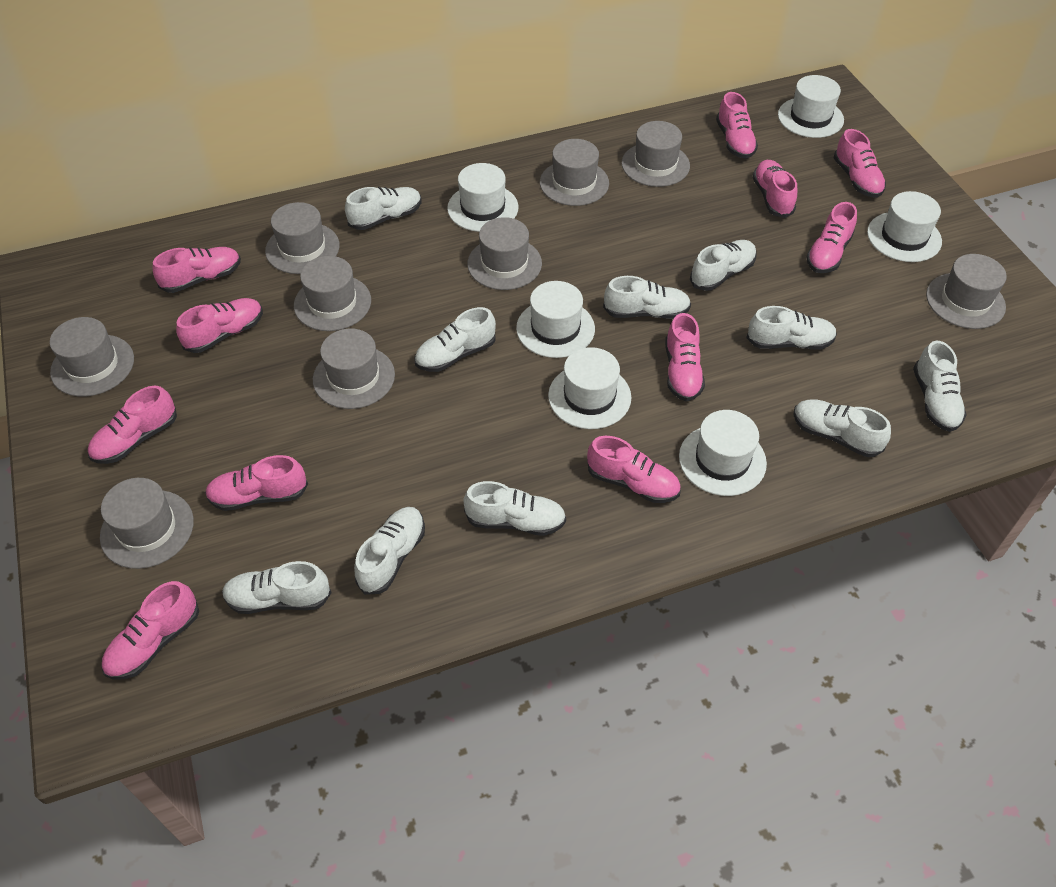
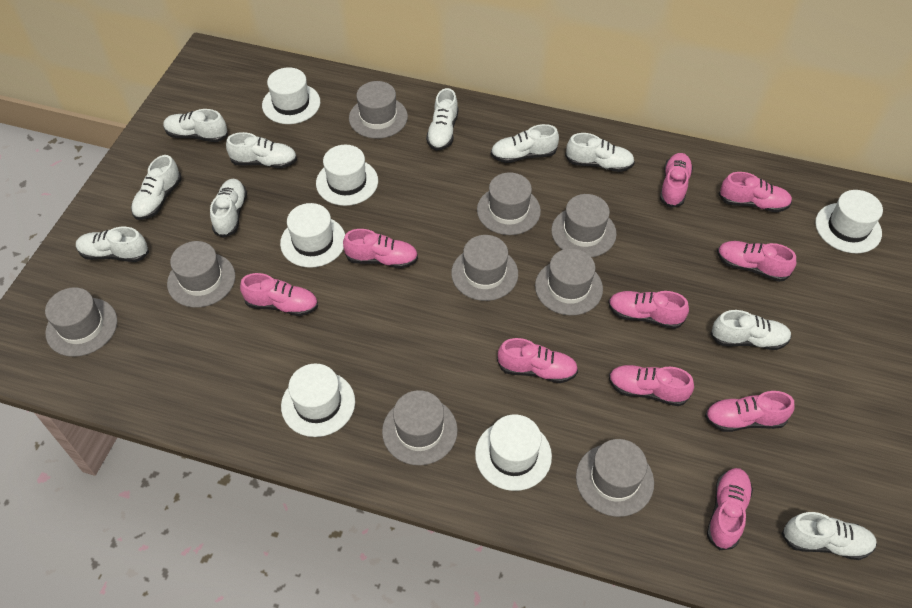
pink shoe: [88,386,177,464] [101,581,199,680] [153,247,241,293] [176,298,263,353] [205,455,308,511] [587,436,681,503] [665,313,705,401] [716,92,758,159] [752,160,797,218] [806,202,857,273] [834,129,886,198] = 11 -> [240,273,318,316] [343,229,418,268] [497,338,578,383] [608,291,689,329] [609,365,694,406] [660,153,693,208] [705,391,794,432] [707,468,753,550] [717,241,796,282] [719,172,792,212] = 10

